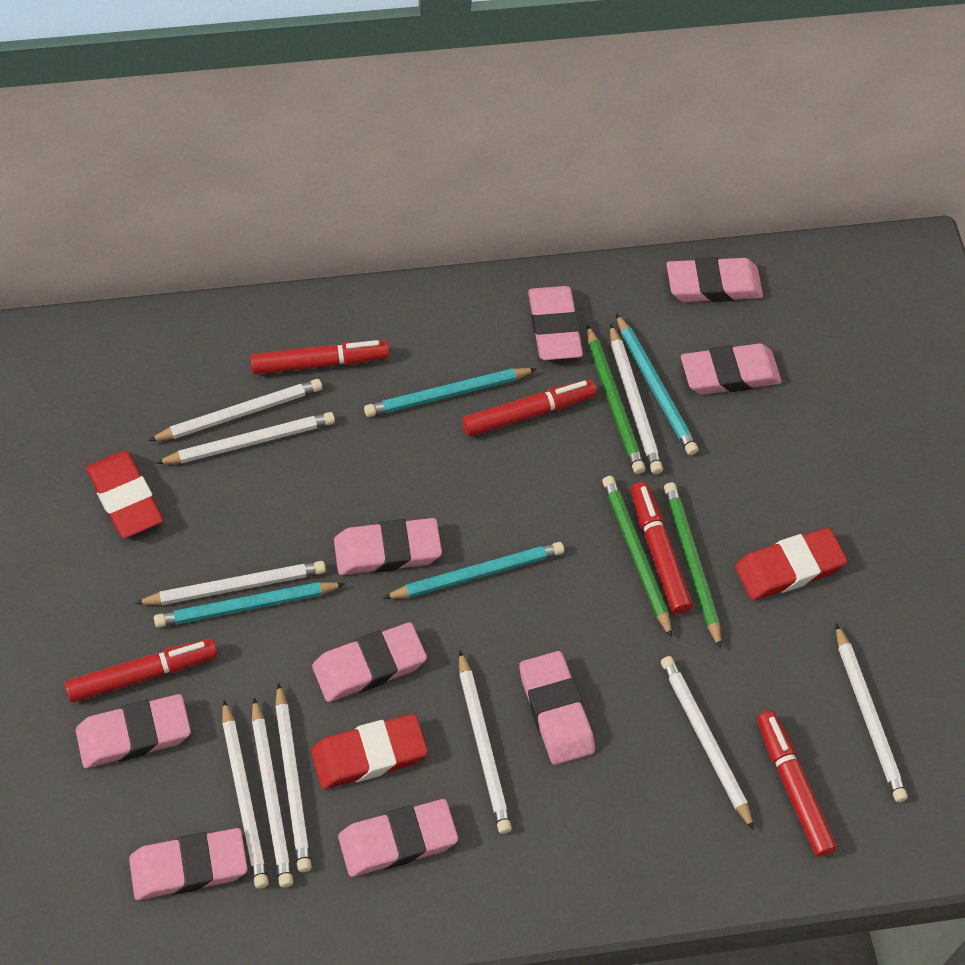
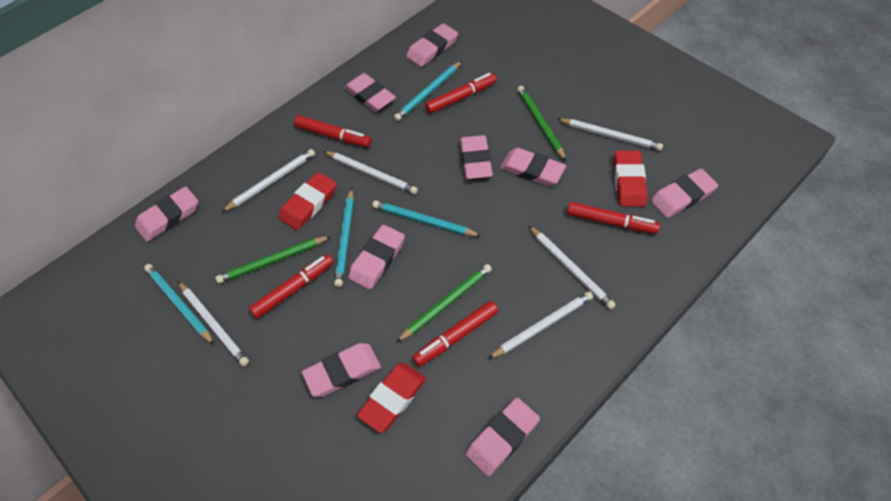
white pencil: [135,561,326,605] [148,379,322,441] [155,412,335,464] [222,700,269,889] [252,697,293,888] [275,683,312,872] [459,651,512,834] [610,324,663,474] [661,656,754,830] [836,624,908,802] = 10 -> [178,281,249,367] [222,149,315,212] [323,151,418,194] [488,291,593,359] [529,226,616,310] [558,118,663,151] = 6

